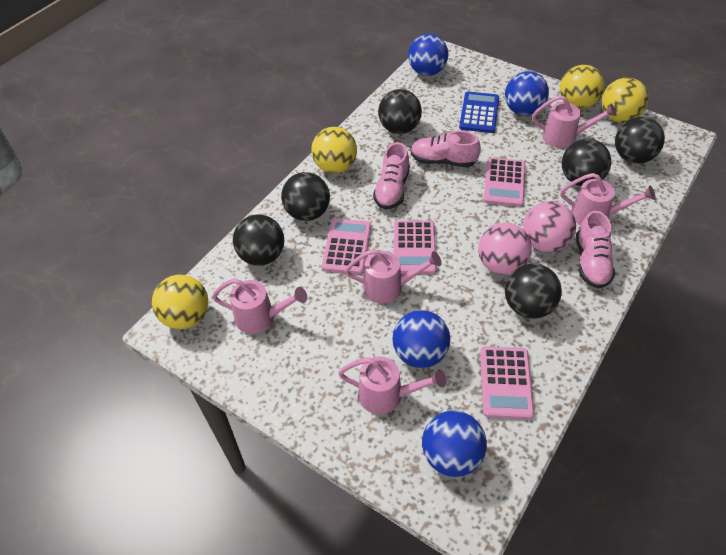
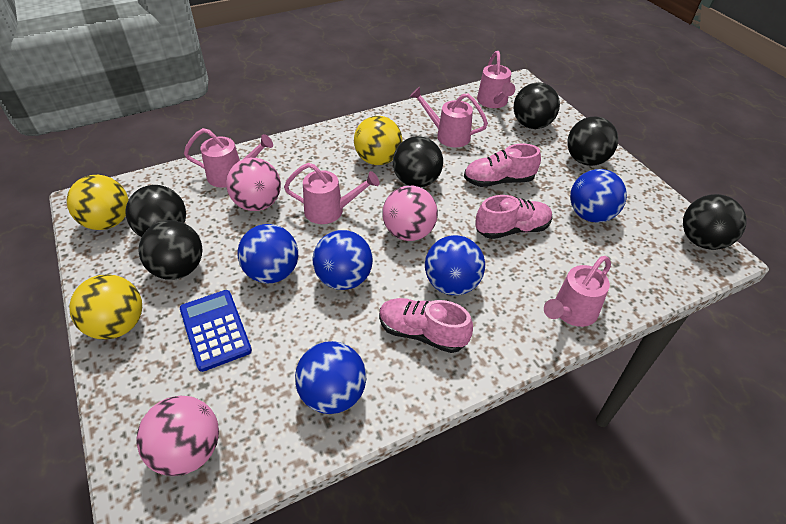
blue ball: [392,310,450,368] [408,34,448,76] [422,410,487,477] [505,71,549,116] = 4 -> [237,224,298,283] [295,341,366,414] [312,230,373,290] [425,235,485,295] [570,169,627,223] = 5
pink ball: [478,223,532,275] [523,201,576,252] = 2 -> [136,396,219,476] [226,158,281,211] [382,186,438,241] = 3
pink calculator: [322,219,371,274] [394,220,436,274] [480,346,534,419] [483,158,525,207] = 4 -> none = 0
yellow ball: [152,275,208,329] [311,127,357,173] [560,65,604,109] [602,78,648,122] = 4 -> [67,175,129,230] [69,274,142,340] [354,116,403,165] = 3

